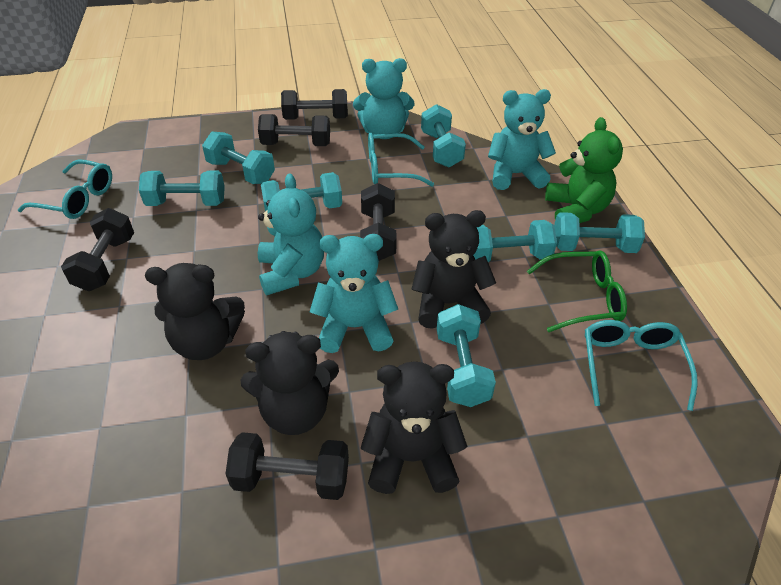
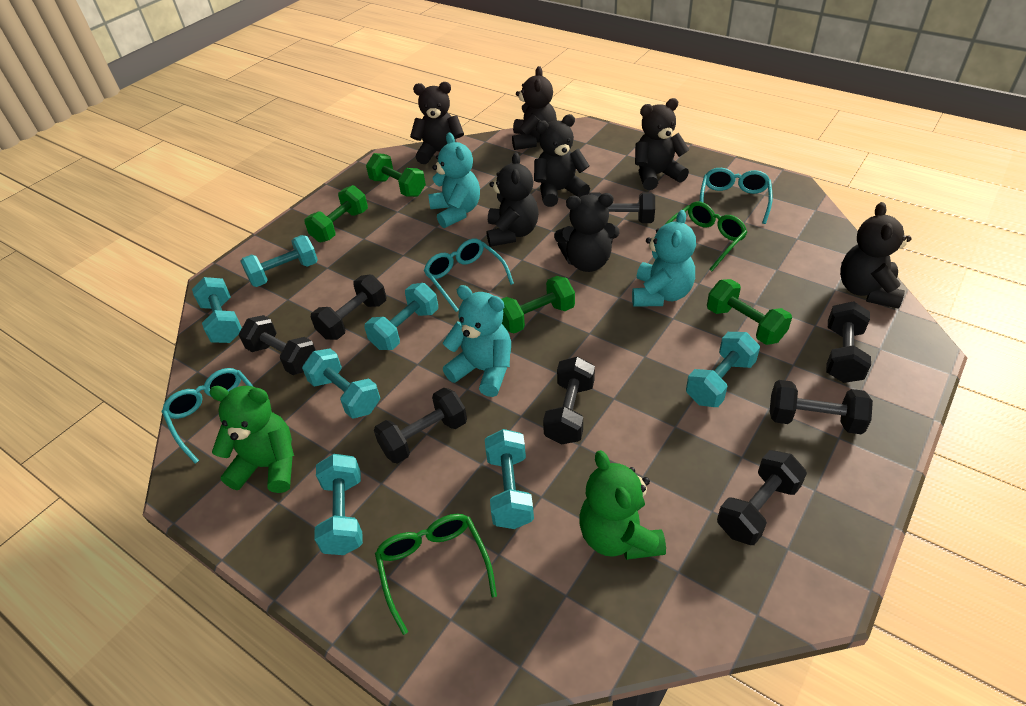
black dumbbell: [61,208,134,291] [225,432,349,500] [258,114,330,146] [281,89,348,120] [360,183,397,261] = 5 -> [239,315,316,375] [311,275,386,340] [374,388,467,464] [543,356,595,444] [589,192,655,223] [717,450,807,545] [770,380,873,434] [826,301,871,383] = 8
black teddy bear: [145,263,245,360] [240,331,339,435] [361,362,468,494] [411,210,496,329] = 4 -> [410,82,464,164] [487,152,539,247] [512,66,557,150] [534,114,590,207] [554,193,619,272] [635,98,689,190] [840,202,911,309] = 7
green dumbbell: none = 0 -> [304,185,368,242] [366,153,426,197] [501,276,575,333] [707,279,792,345] = 4
green glasses: [527,251,627,332] = 1 -> [375,514,497,635] [666,202,747,271] = 2
green teddy bear: [545,117,623,223] = 1 -> [209,386,294,493] [579,450,666,560] = 2
turquoise teddy bear: [258,173,324,295] [310,234,398,353] [353,58,414,139] [488,89,556,190] = 4 -> [428,133,480,228] [443,285,511,397] [632,210,696,307] = 3

